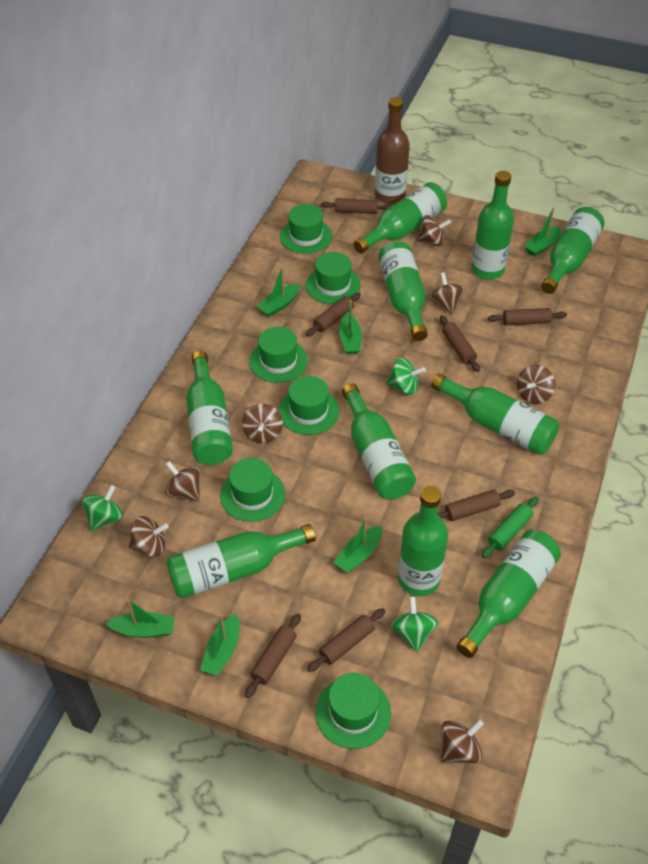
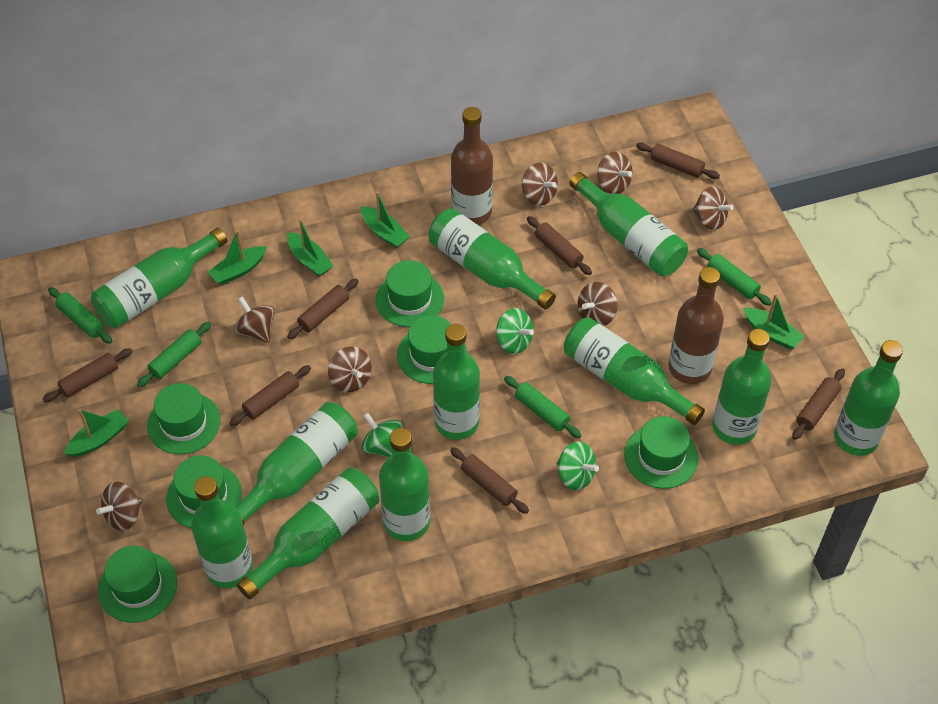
brown bottle: [375,97,410,204] = 1 -> [451,107,493,225] [668,267,724,384] = 2
green boat: [105,599,175,638] [200,614,240,676] [257,267,300,317] [333,518,382,573] [339,300,362,355] [524,208,561,257] = 6 -> [64,409,129,457] [208,230,267,285] [287,219,333,277] [361,191,410,248] [743,294,805,349] = 5
green bottle: [166,524,316,598] [186,351,233,465] [342,383,416,499] [354,182,447,253] [378,241,427,341] [398,486,448,596] [431,373,559,455] [457,530,561,658] [471,171,514,280] [541,207,604,294] = 10 -> [91,228,228,328] [191,476,253,588] [235,402,358,525] [237,468,379,599] [379,428,430,541] [429,208,556,310] [433,324,480,440] [564,317,705,425] [569,172,688,276] [712,329,772,445] [834,340,903,456] = 11
green rolling pin: [482,497,539,558] = 1 -> [48,287,112,344] [137,322,211,387] [504,376,582,438] [697,248,772,306] = 4

